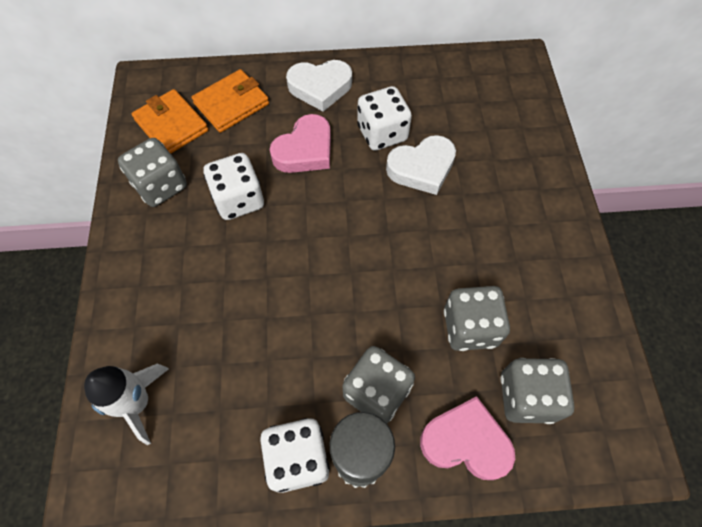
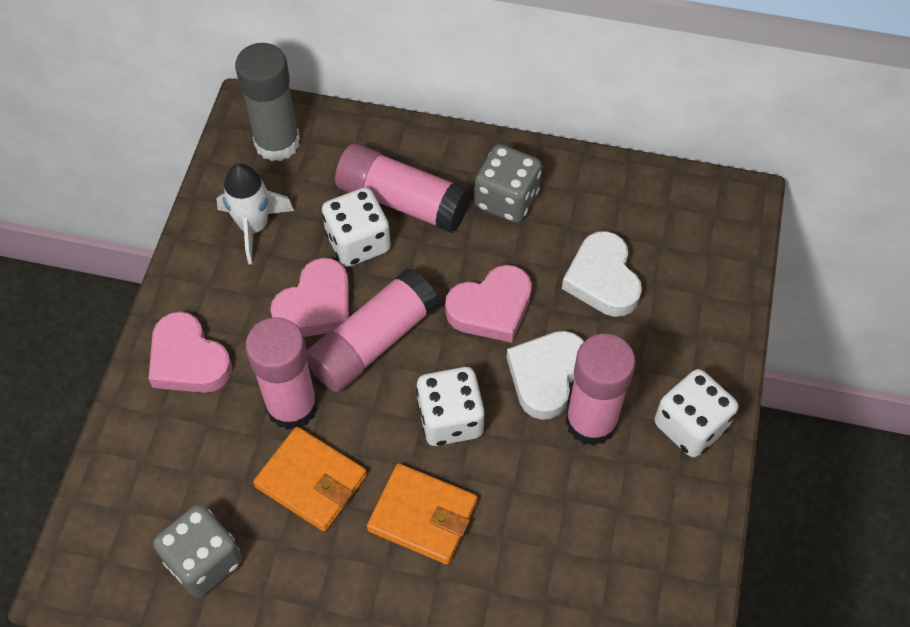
grey dice: [118,138,187,207] [342,346,415,423] [444,286,510,351] [501,358,574,424] = 4 -> [153,505,242,598] [475,144,542,223] = 2
pink glue stick: none = 0 -> [245,317,318,430] [307,268,439,392] [335,143,471,233] [565,334,636,446] = 4
pink heart: [270,114,331,173] [420,396,515,480] = 2 -> [149,312,232,393] [270,258,349,337] [445,265,532,343] = 3

